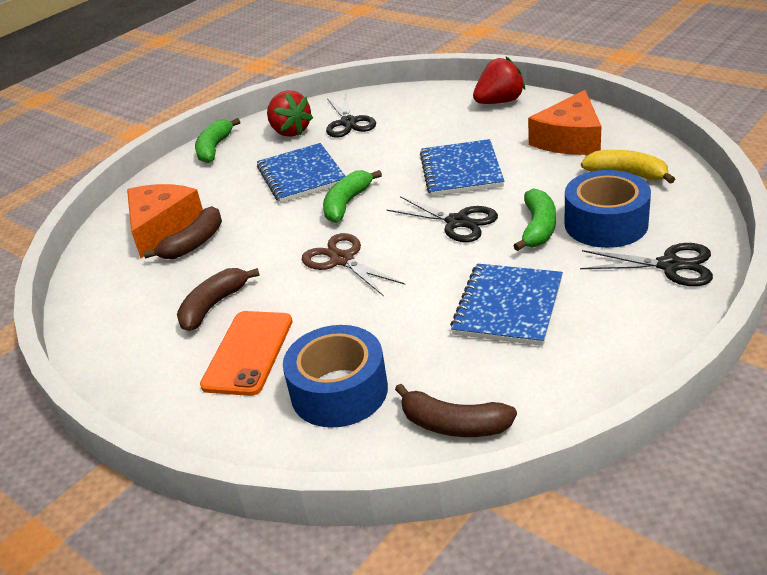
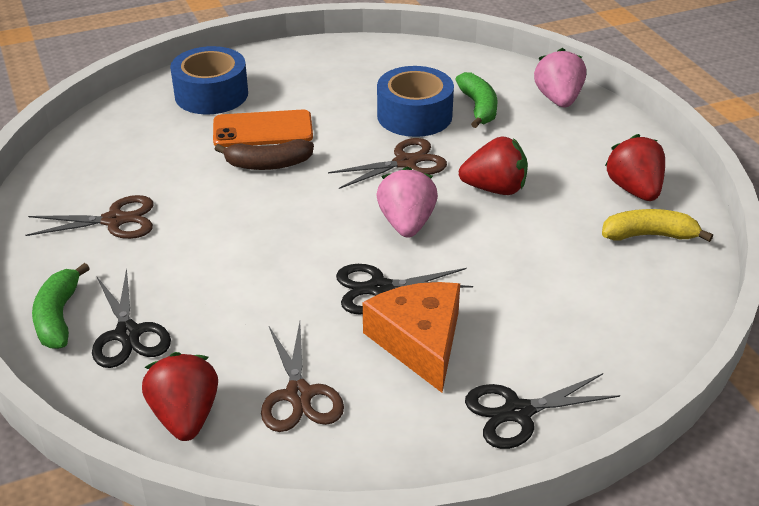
blue notebook: [257,143,345,203] [420,139,504,196] [450,264,563,346] = 3 -> none = 0
brown banana: [143,206,222,259] [177,268,260,331] [395,384,517,437] = 3 -> [215,139,314,170] = 1
brown scissors: [302,233,405,296] = 1 -> [26,195,153,239] [261,322,344,432] [328,138,447,189] = 3
green banana: [195,118,240,163] [323,170,382,223] [513,189,556,251] = 3 -> [32,263,90,349] [455,72,498,128] = 2
orange cheese: [127,184,203,258] [528,90,601,155] = 2 -> [363,282,460,393] = 1
pink strawberry: none = 0 -> [377,166,438,238] [534,48,586,107] = 2
red strawberry: [267,90,313,137] [473,57,525,104] = 2 -> [142,352,218,441] [459,136,528,195] [605,134,665,201] = 3

